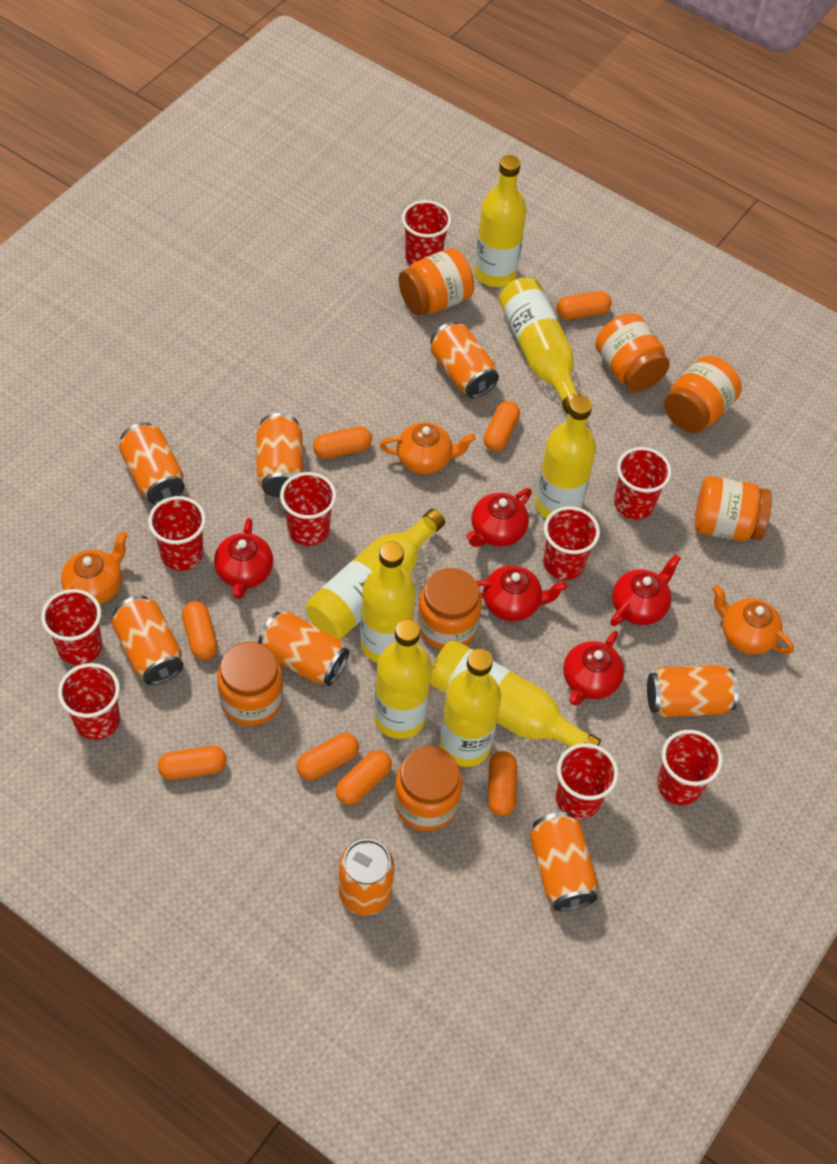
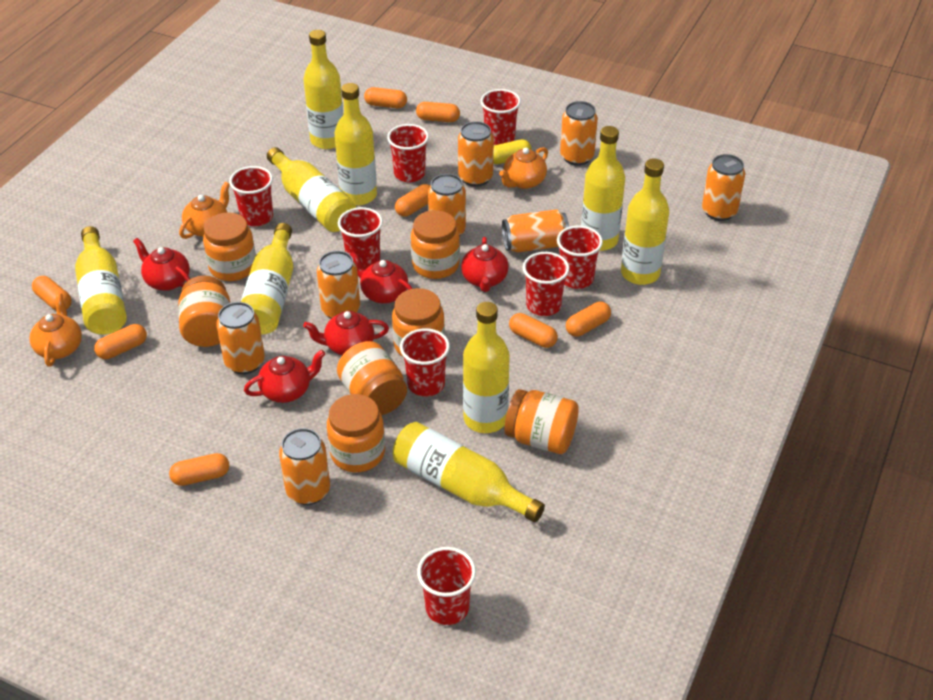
red cup: [41,589,102,665] [58,663,120,740] [148,496,206,571] [280,472,336,546] [402,200,452,265] [543,506,600,580] [556,743,618,819] [614,447,672,520] [657,730,723,805] = 9 -> [229,166,273,226] [338,207,383,269] [387,124,429,182] [400,328,450,397] [417,547,476,625] [480,89,521,145] [523,252,570,316] [557,226,603,289] = 8
yellow bottle: [306,509,445,639] [360,541,416,663] [374,619,432,739] [430,640,601,747] [439,649,501,767] [474,155,527,287] [499,277,579,414] [535,395,596,518] = 8 -> [75,226,127,335] [241,223,293,334] [267,147,356,232] [303,30,343,149] [335,83,377,206] [392,422,545,522] [463,302,510,433] [581,126,625,251] [621,158,669,285] = 9
yellow capsule: none = 0 -> [493,139,531,164] = 1

